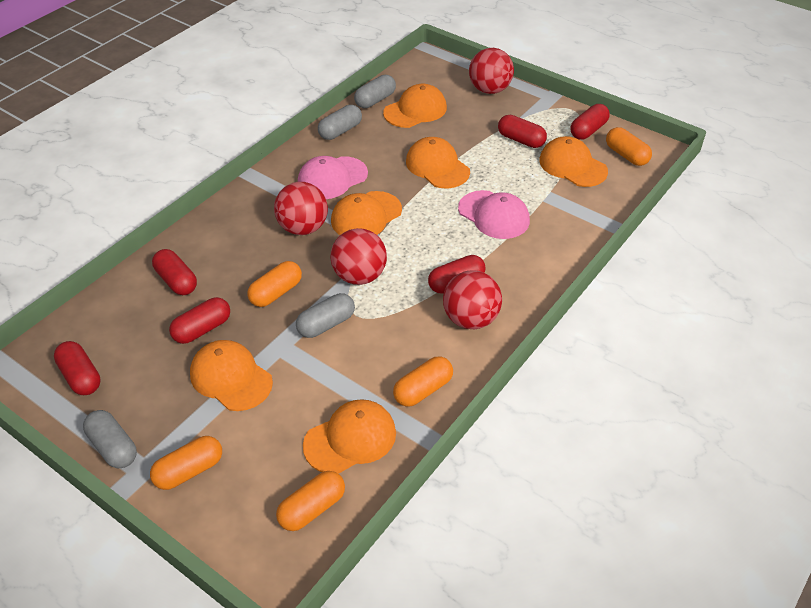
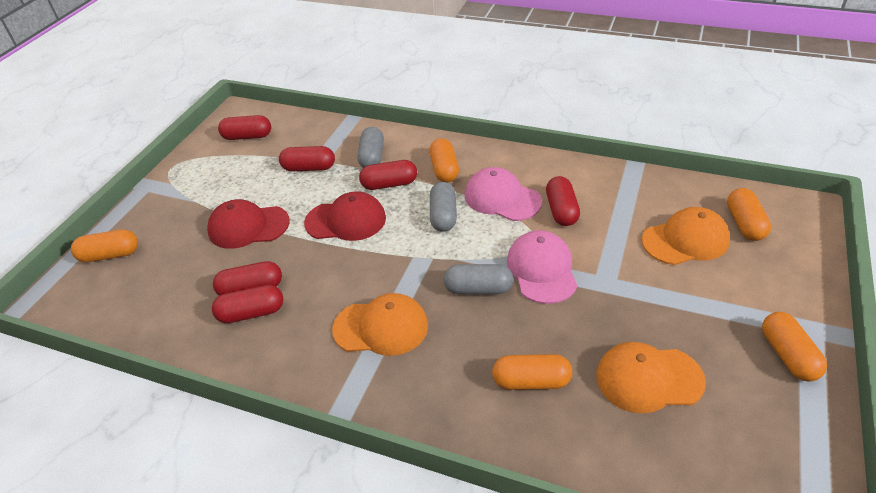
grey capsule: [83,410,137,468] [296,293,355,338] [318,105,362,140] [354,75,396,108] = 4 -> [357,127,384,168] [430,182,457,232] [443,264,513,294] = 3
orange cap: [190,340,273,411] [303,399,396,474] [331,191,402,235] [383,84,447,128] [406,137,470,188] [539,136,608,187] = 6 -> [332,293,428,356] [596,342,706,413] [641,207,730,265] = 3
red ball: [274,182,328,235] [330,228,387,285] [443,270,502,329] [469,48,514,94] = 4 -> none = 0
red cap: none = 0 -> [207,199,290,249] [304,191,386,241] = 2

